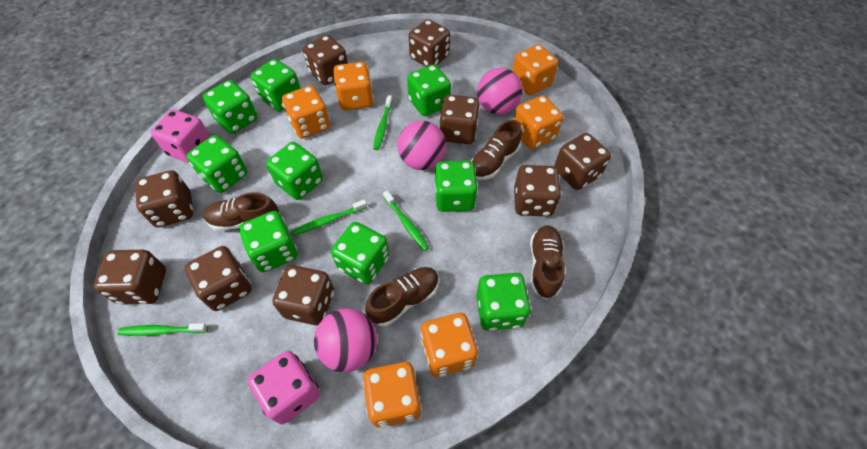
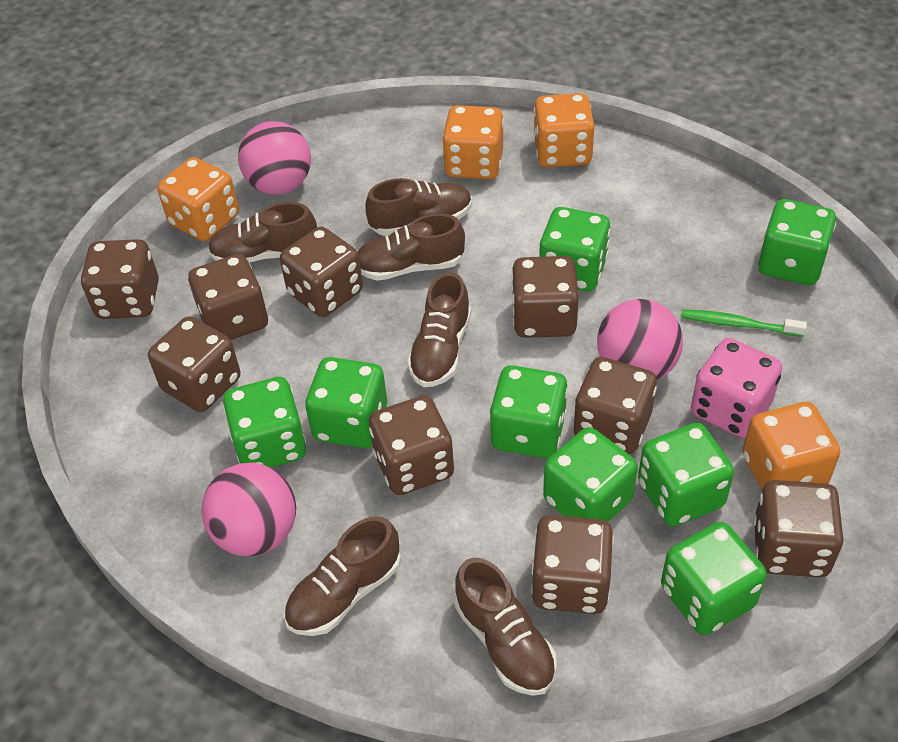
brown shoe: [203,192,279,231] [365,267,439,326] [471,120,522,180] [530,225,565,299] = 4 -> [208,202,317,263] [284,516,401,636] [357,213,465,280] [365,178,472,236] [407,272,471,387] [455,558,557,696] = 6
green dice: [187,135,248,193] [203,80,258,134] [239,211,298,272] [251,59,301,111] [266,142,323,200] [331,222,390,285] [407,64,451,116] [434,161,478,212] [476,273,531,331] = 9 -> [223,377,306,467] [305,357,387,448] [489,365,568,459] [539,207,611,292] [543,427,638,522] [638,423,734,526] [661,522,767,635] [758,199,836,285] = 8
green toothbrush: [117,323,208,336] [293,199,367,235] [373,95,393,150] [383,190,429,251] = 4 -> [681,309,807,337] = 1
orange dice: [282,85,330,139] [333,62,373,110] [363,362,421,428] [421,313,478,377] [512,44,558,95] [514,95,563,149] = 6 -> [157,157,239,241] [442,105,504,179] [533,93,595,167] [742,402,840,490] = 4
pink dice: [151,110,211,163] [248,351,320,424] = 2 -> [691,338,782,438] = 1

